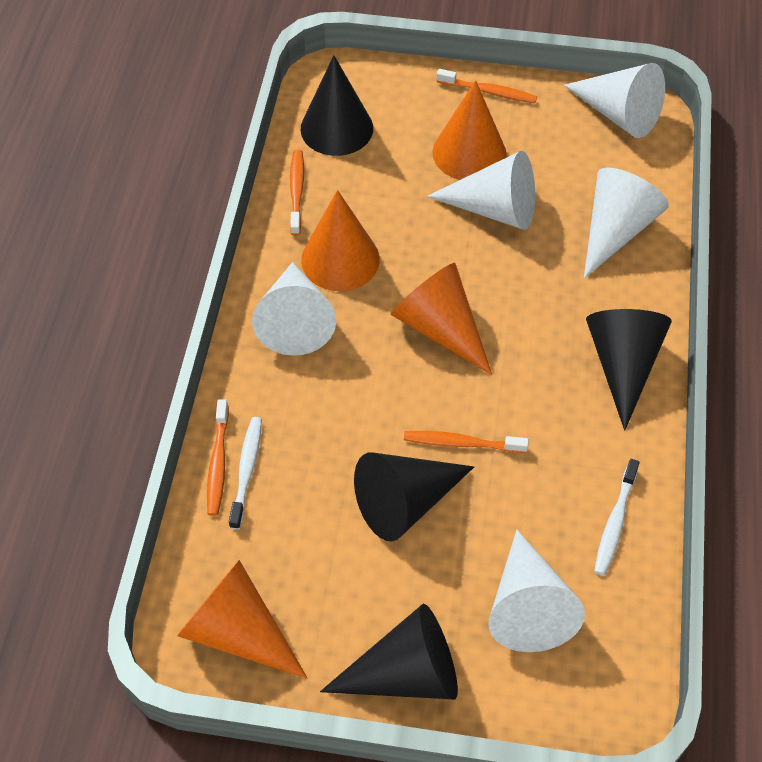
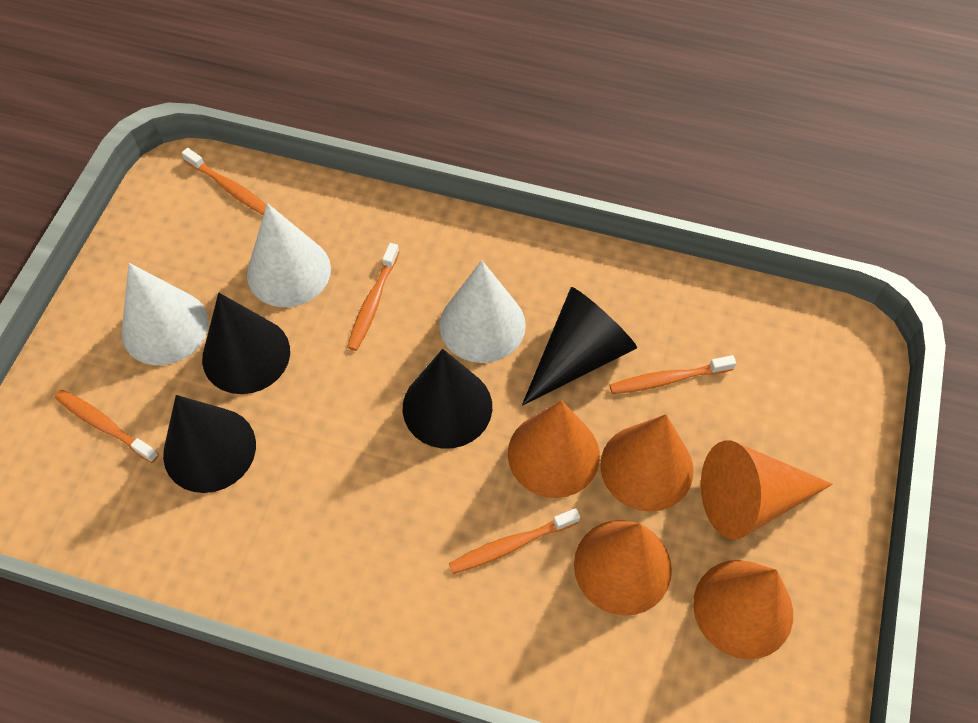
orange cone: [177,560,307,679] [301,190,380,291] [391,263,492,375] [432,80,507,180] = 4 -> [508,400,600,498] [574,520,672,616] [600,414,693,512] [693,560,793,659] [701,440,833,540] = 5
orange toothbrush: [207,399,229,516] [290,149,304,236] [404,431,529,453] [437,69,537,103] = 4 -> [55,390,159,463] [182,148,266,215] [347,243,399,351] [449,508,580,574] [610,355,736,394] = 5
white cone: [252,262,336,356] [427,151,535,230] [488,530,585,652] [564,63,665,138] [584,168,669,279] = 5 -> [121,263,209,365] [247,203,331,307] [439,260,526,363] = 3
white toothbrush: [229,417,262,530] [594,459,640,576] = 2 -> none = 0

